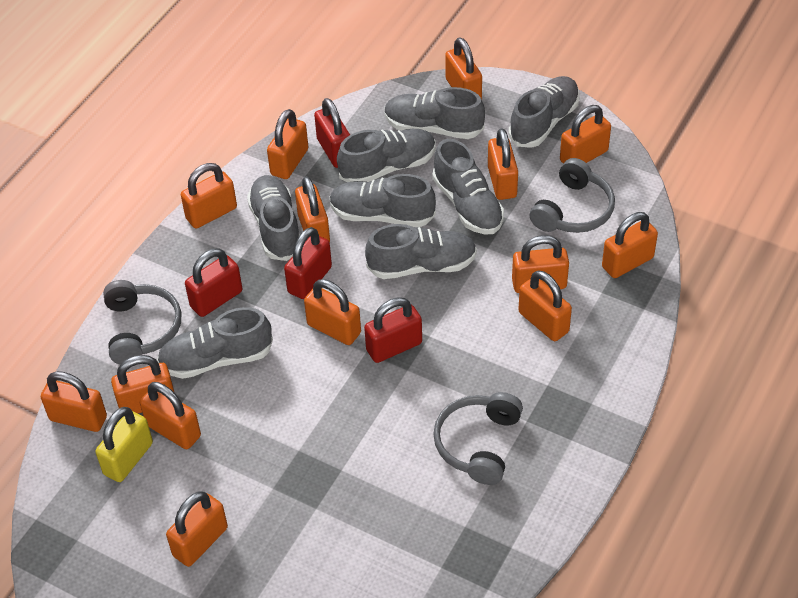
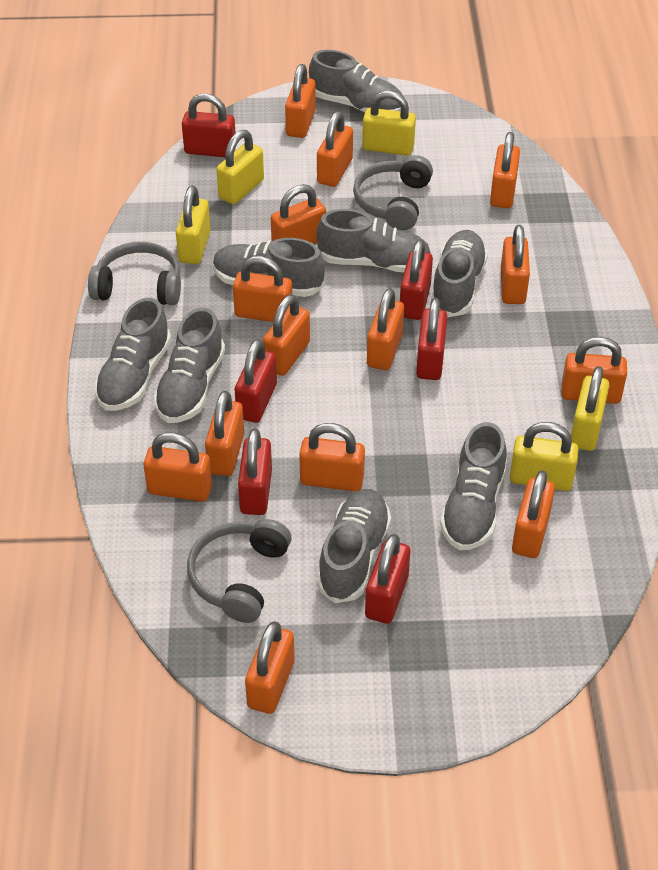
red padlock: [185,248,242,317] [284,227,332,299] [314,98,350,168] [364,297,422,363] = 4 -> [182,93,236,157] [235,339,277,423] [238,429,272,515] [365,534,410,624] [400,239,433,320] [416,298,447,380] = 6
yellow padlock: [95,407,153,482] = 1 -> [176,186,211,264] [216,130,264,204] [362,91,416,156] [510,422,579,491] [571,366,610,451] = 5

